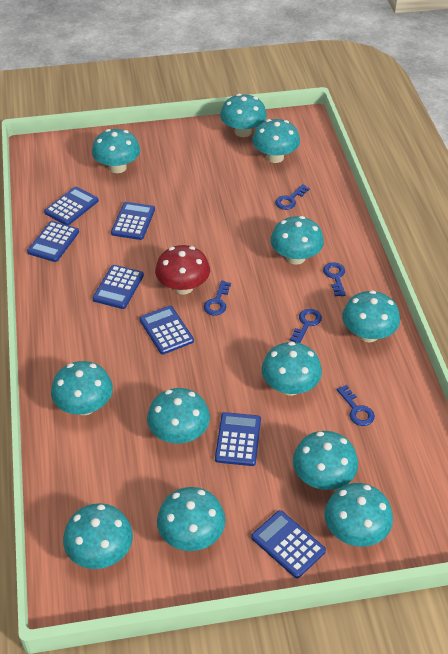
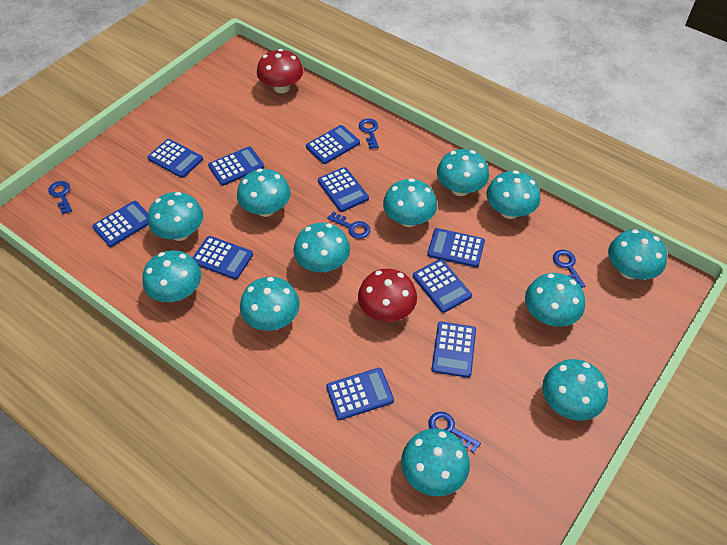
blue calculator: [27,221,79,262] [44,187,99,225] [92,265,144,309] [111,202,155,240] [139,306,194,354] [215,412,261,466] [251,510,326,578] = 7 -> [92,201,148,247] [147,139,203,178] [193,236,253,279] [208,147,264,186] [306,125,360,164] [318,167,369,212] [326,368,394,420] [413,259,472,313] [427,228,485,267] [432,322,476,378] = 10
red mushroom: [155,245,210,295] = 1 -> [257,49,303,93] [358,269,417,322] = 2

